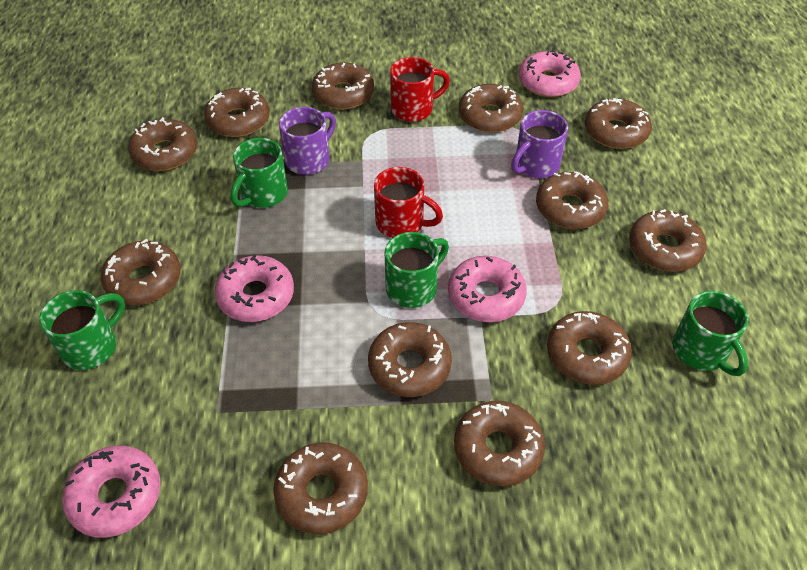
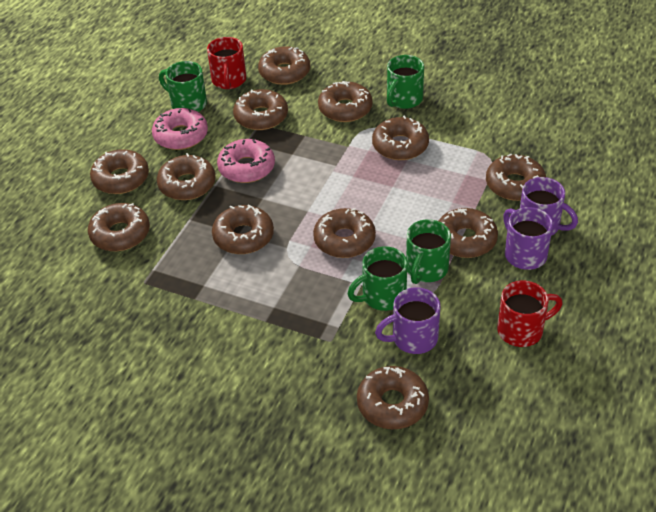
pink donut: [62,445,160,538] [215,255,294,322] [448,256,527,322] [518,50,581,97] = 4 -> [152,108,208,150] [217,139,275,183] = 2
purple mug: [279,107,336,175] [511,110,568,178] = 2 -> [375,287,440,354] [503,207,553,270] [520,177,578,236] = 3

